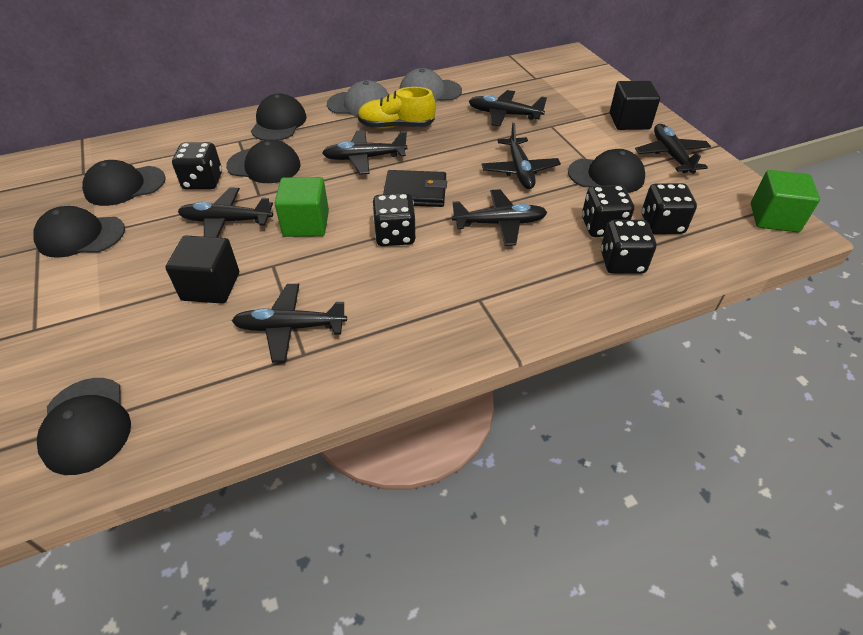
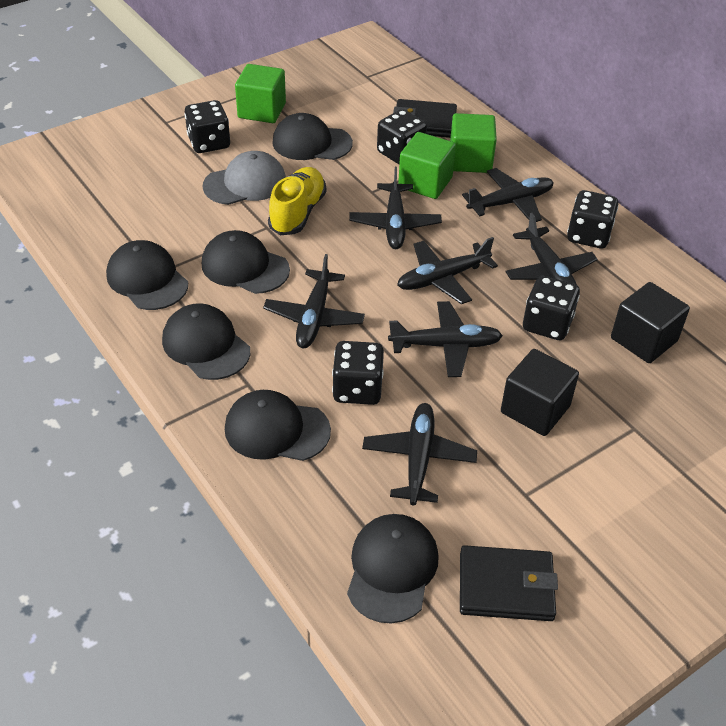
black wallet: [383,170,447,207] = 1 -> [393,99,457,138] [460,545,558,621] = 2
green cube: [274,177,329,237] [751,170,820,232] = 2 -> [235,64,286,123] [398,132,456,199] [450,113,497,173] = 3
grey cap: [327,80,388,117] [399,68,462,102] = 2 -> [203,151,286,205] = 1

